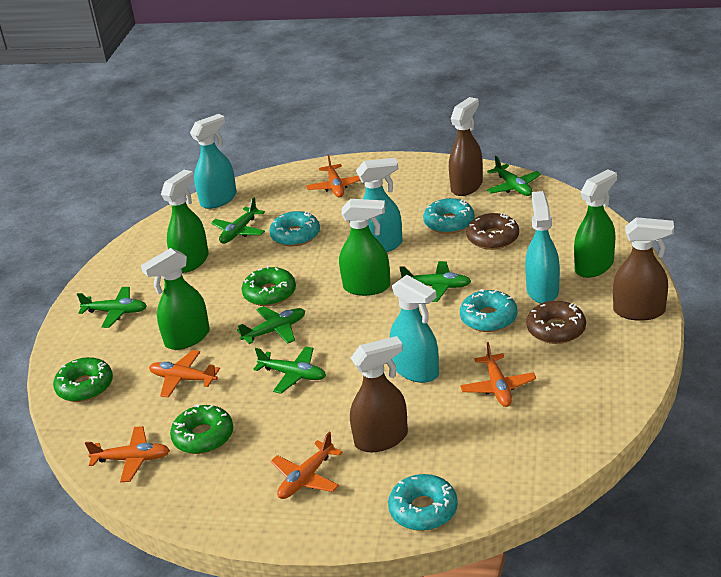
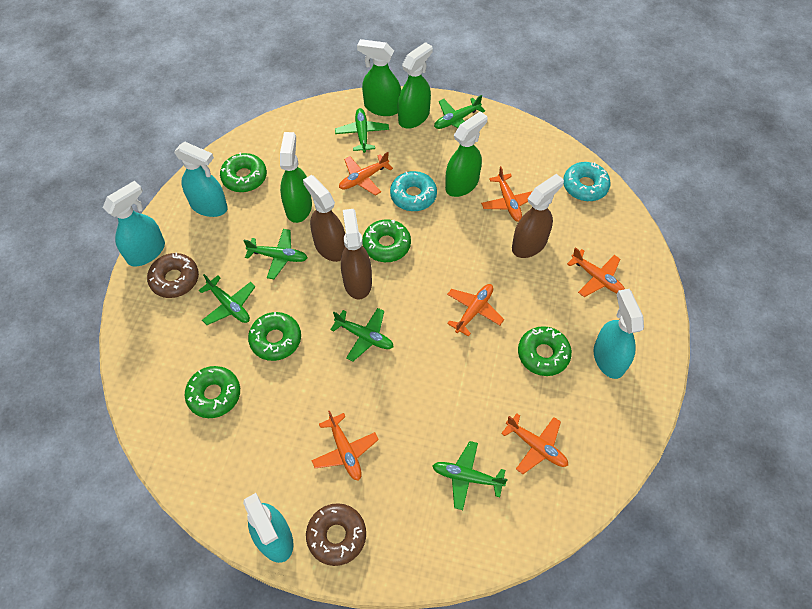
green donut: [53,357,113,402] [170,404,233,454] [242,266,296,306] = 3 -> [185,366,240,418] [220,152,267,192] [248,312,301,361] [362,219,411,262] [518,326,572,376] = 5
orange plane: [85,426,170,482] [149,350,220,398] [271,432,342,499] [306,154,361,198] [460,342,536,407] = 5 -> [311,410,379,481] [339,152,393,196] [447,284,504,337] [481,166,532,222] [501,413,568,474] [567,247,625,297] = 6
turquoise donut: [269,211,320,246] [388,474,458,531] [423,198,475,234] [460,289,517,332] = 4 -> [390,171,437,211] [563,162,611,201] = 2

